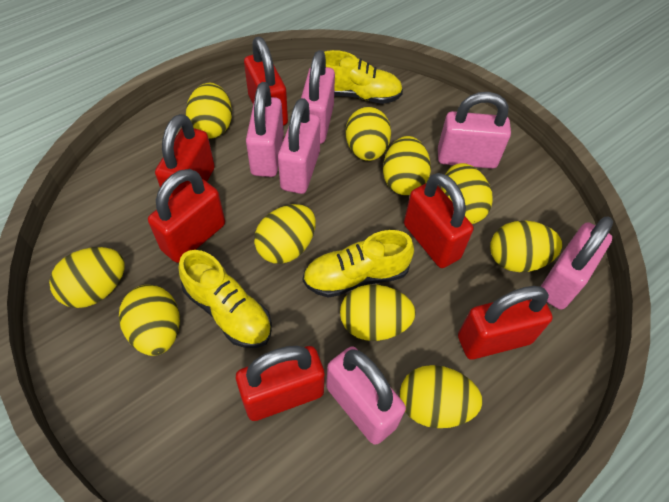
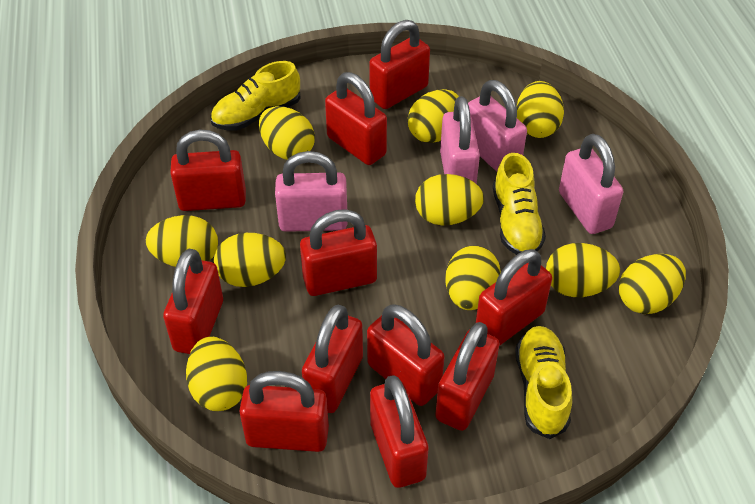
pink padlock: [246,82,284,177] [278,98,320,194] [301,50,335,144] [326,346,406,445] [438,92,511,169] [540,217,613,310] = 6 -> [275,151,348,232] [440,96,480,184] [468,80,527,172] [559,134,623,234] = 4
red padlock: [148,169,225,263] [155,114,215,199] [236,346,325,421] [244,37,288,126] [404,173,473,268] [458,286,553,360] = 6 -> [163,249,223,354] [170,129,246,211] [239,371,329,452] [300,209,377,296] [302,305,363,413] [325,72,387,165] [367,304,445,406] [369,20,430,109] [370,376,429,488] [435,322,499,431] [476,249,552,346] = 11

